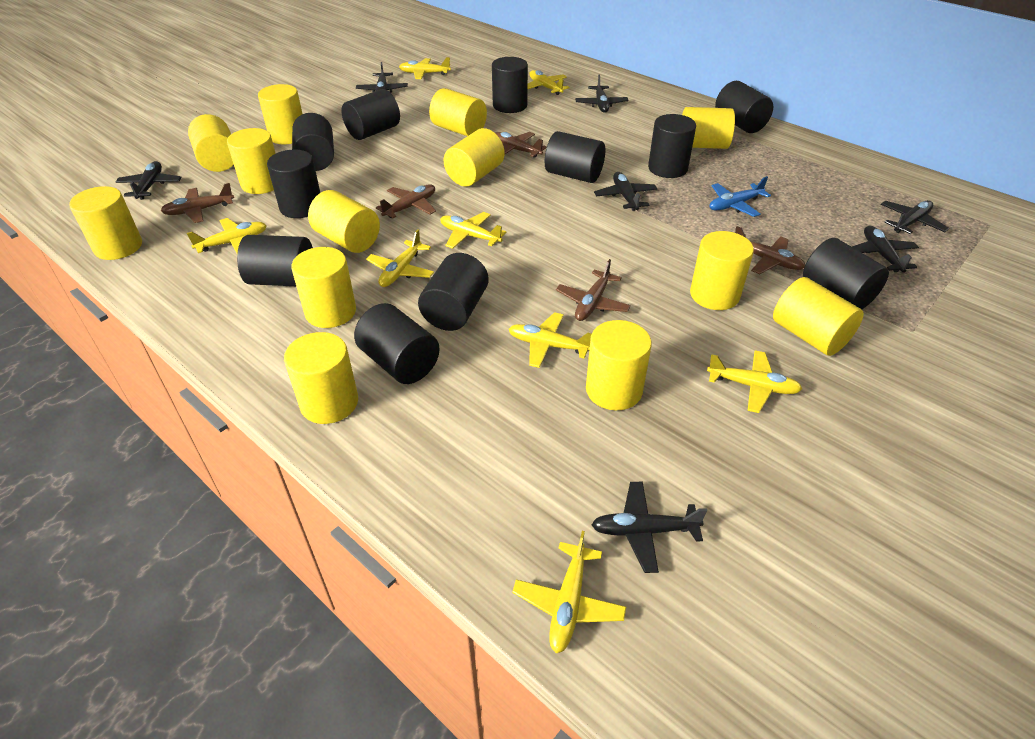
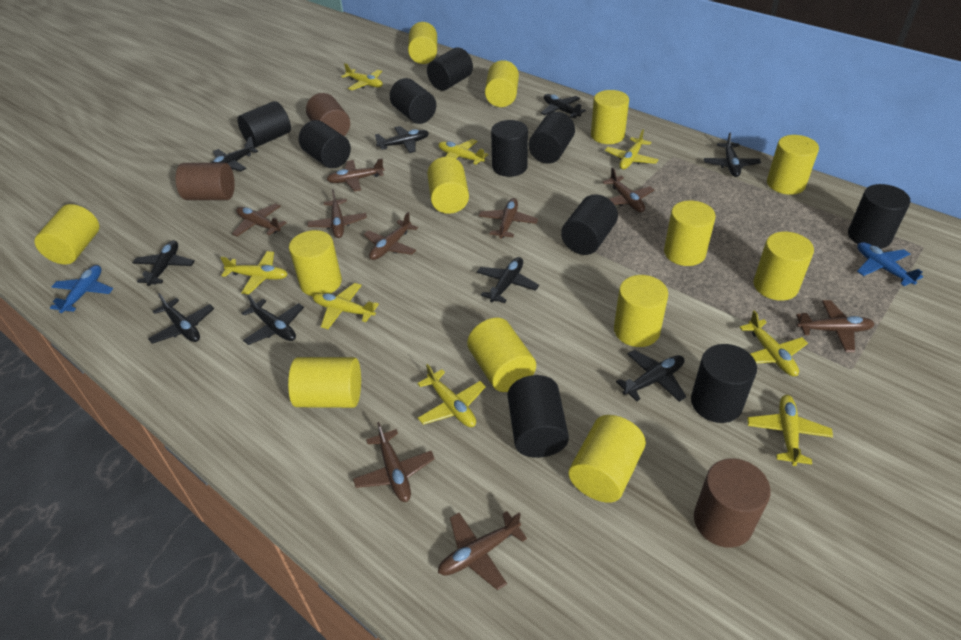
black cylinder: [237,235,313,286] [267,150,320,218] [292,113,334,171] [341,89,400,140] [354,303,440,384] [418,253,489,331] [492,57,528,113] [545,131,605,183] [648,114,696,178] [715,81,773,133] [803,238,889,309] = 11 -> [237,101,291,148] [299,120,351,168] [390,78,436,124] [427,47,473,91] [491,120,528,177] [508,375,569,458] [529,112,575,164] [561,194,618,255] [691,344,757,423] [848,184,910,249] = 10
black plane: [116,161,182,200] [356,62,408,93] [575,75,629,113] [592,482,707,573] [594,172,657,211] [852,225,919,273] [881,200,949,234] = 7 -> [133,240,195,286] [148,293,214,344] [211,137,258,171] [242,294,304,345] [375,126,429,153] [477,257,539,303] [541,94,586,118] [616,350,686,402] [704,132,761,177] = 9
blue plane: [709,176,771,217] = 1 -> [50,265,113,313] [857,242,923,286] = 2
brown cylinder: none = 0 -> [176,163,235,200] [306,93,350,136] [694,458,771,548] = 3
brown plane: [161,183,234,223] [376,184,436,218] [495,132,547,158] [556,259,631,321] [735,226,805,274] = 5 -> [232,203,287,237] [308,189,367,238] [326,158,384,192] [353,422,435,502] [363,212,418,260] [438,511,527,590] [479,198,538,239] [602,167,654,212] [796,300,875,352] = 9

